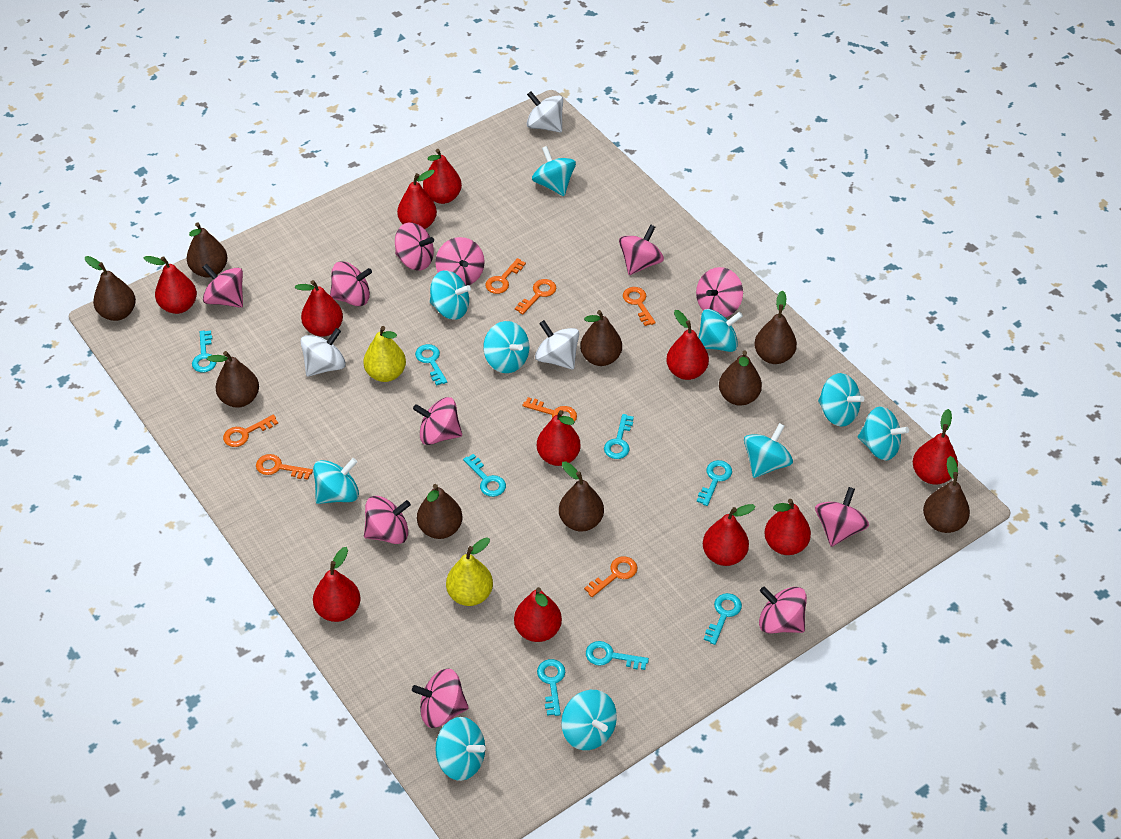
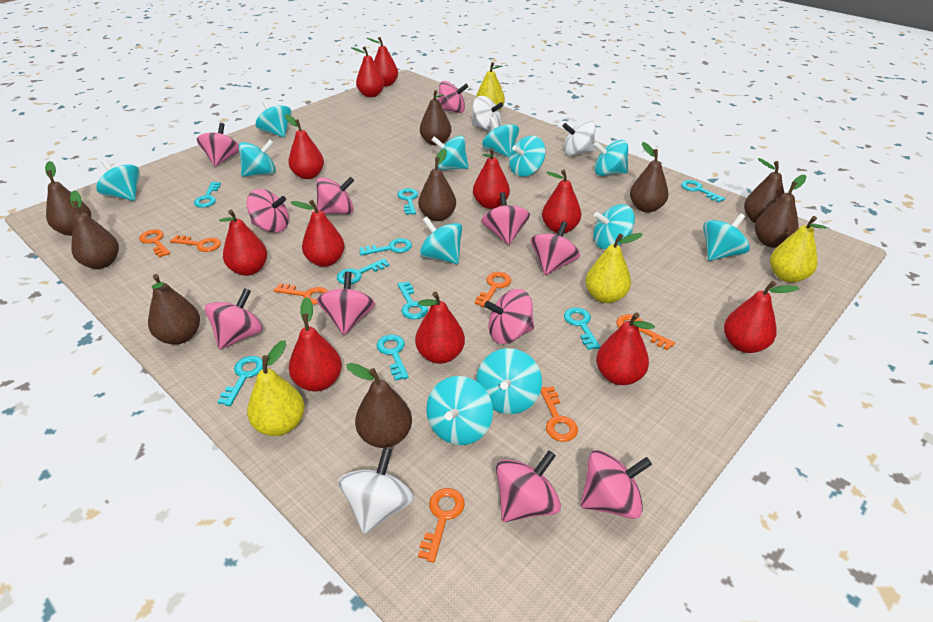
turquoise key: [192,331,217,372] [415,344,447,386] [463,454,506,497] [537,659,565,716] [586,641,649,670] [604,414,634,459] [697,460,732,506] [704,593,742,645] = 8 -> [194,182,221,208] [218,356,263,406] [337,259,389,284] [359,238,412,256] [377,334,409,381] [397,188,418,215] [397,281,428,319] [564,307,601,350] [681,180,725,203] = 9
turquoise spinning top: [313,458,359,504] [430,270,471,320] [435,717,485,781] [483,321,529,373] [532,146,576,196] [561,690,617,750] [698,309,743,352] [744,423,793,478] [818,373,864,427] [858,407,909,460] = 10 -> [96,159,140,201] [238,140,275,177] [256,99,292,137] [420,217,462,264] [426,376,493,445] [431,135,469,170] [476,348,542,414] [482,117,519,158] [509,136,546,177] [593,140,628,176] [593,204,635,249] [703,213,750,261] = 12
yellow pear: [363,326,406,382] [446,537,493,606] = 2 -> [247,340,305,436] [476,62,505,110] [585,233,643,303] [770,216,827,283] = 4

